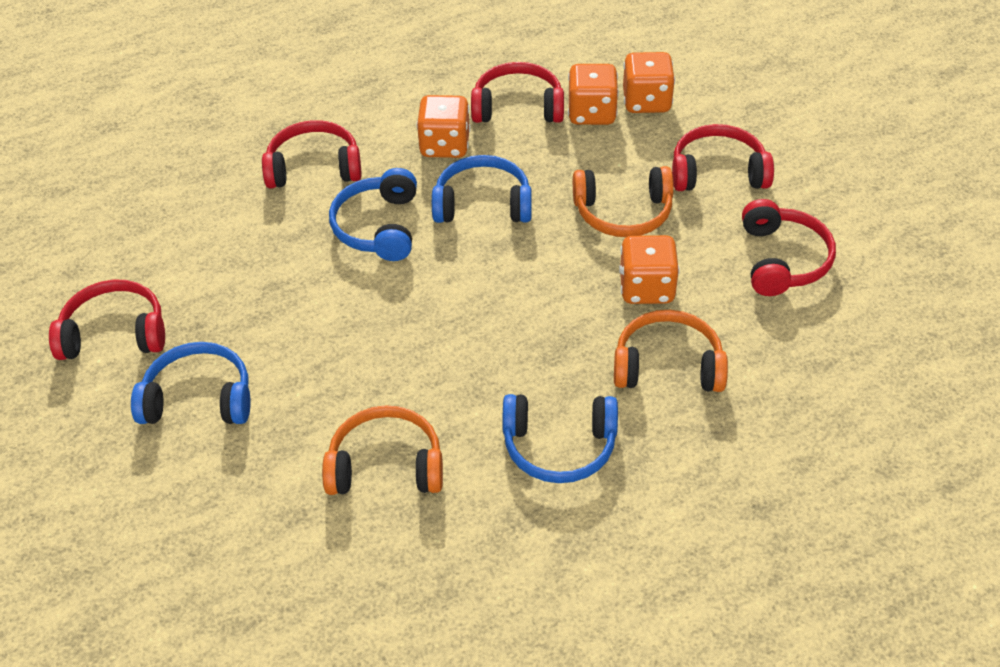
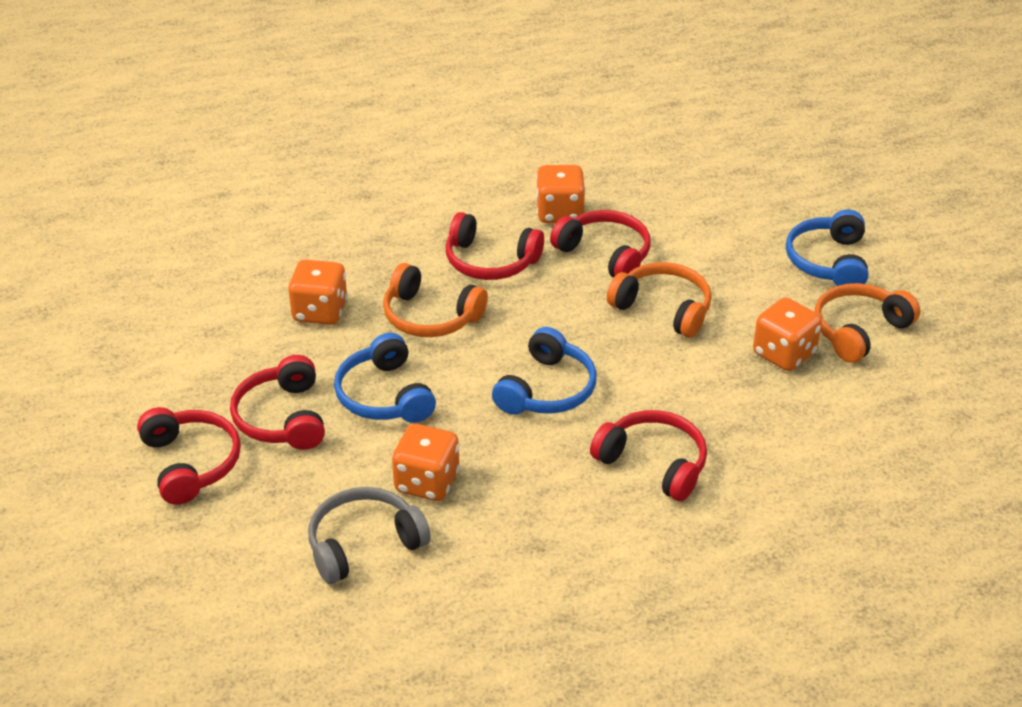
blue headphones: [131,342,251,424] [329,168,417,261] [432,155,532,223] [502,394,618,483] = 4 -> [334,333,436,423] [492,327,597,415] [786,210,868,286] = 3
grey headphones: none = 0 -> [308,487,431,584] = 1

